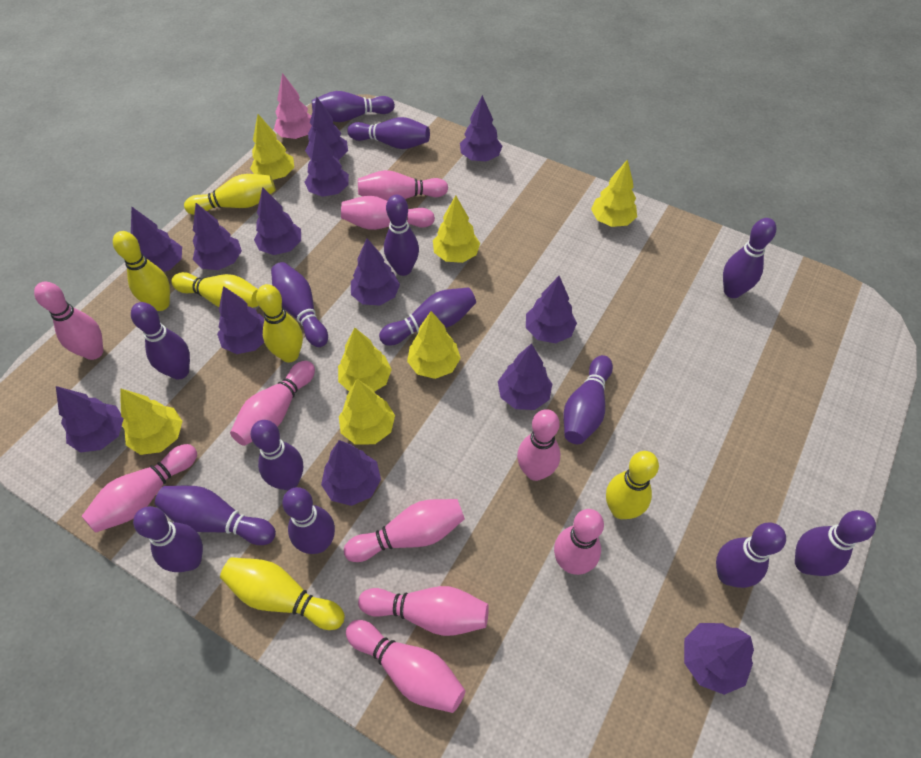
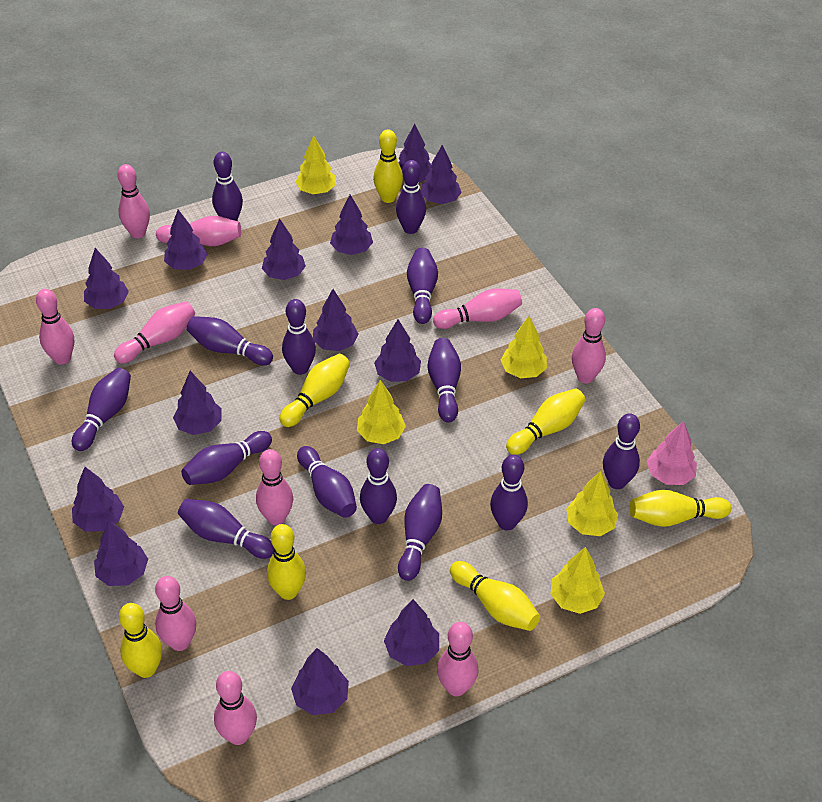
yellow bowling pin: [113,231,170,311] [171,272,259,308] [184,174,276,215] [220,557,345,630] [256,284,303,363] [606,451,659,519] = 6 -> [119,603,162,678] [267,524,306,600] [279,354,350,427] [373,129,403,203] [450,561,540,631] [506,388,586,455] [629,490,731,527] = 7
yellow tree: [121,389,183,455] [250,114,294,180] [338,327,392,392] [339,379,395,445] [407,311,461,379] [433,195,480,263] [591,159,637,227] = 7 -> [295,135,336,194] [357,380,406,444] [501,316,547,378] [550,547,605,614] [566,471,618,536] = 5

